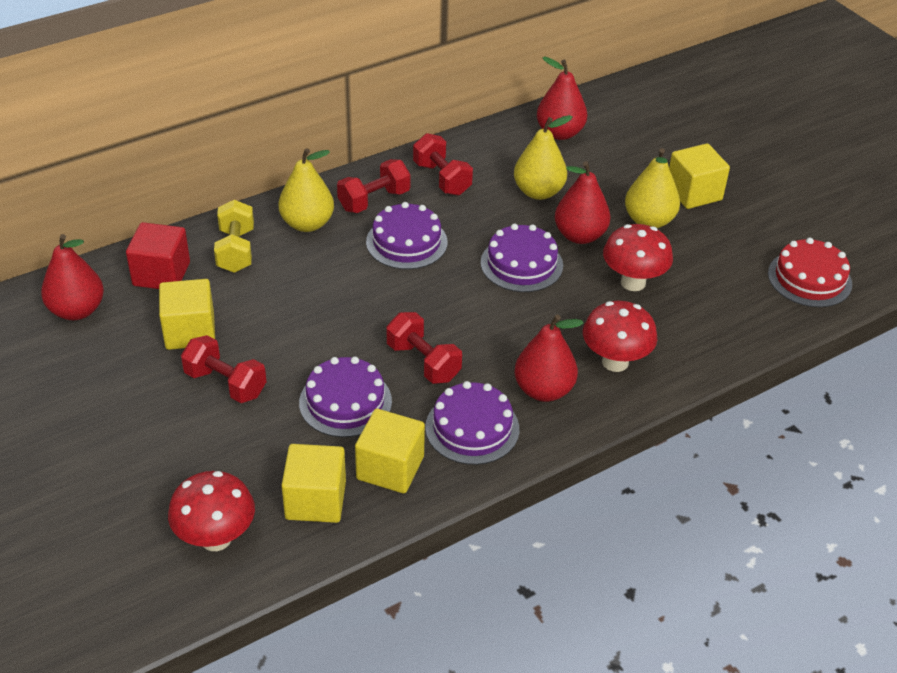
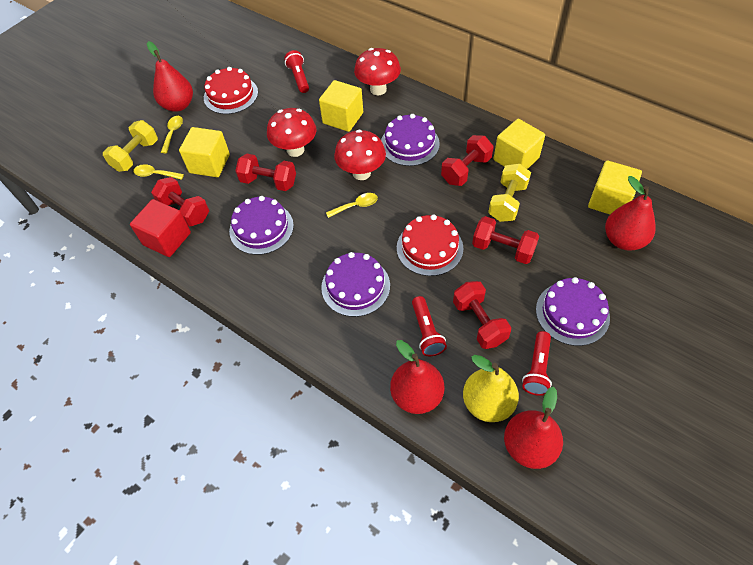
red cake: [768,238,852,307] = 1 -> [204,67,258,114] [397,214,463,276] = 2
red dumbbell: [181,335,267,403] [337,159,410,213] [387,312,462,384] [413,133,473,195] = 4 -> [151,177,209,227] [235,154,296,191] [441,135,494,186] [453,281,511,349] [472,216,539,264] = 5
red flashlight: none = 0 -> [284,50,309,93] [412,296,447,356] [522,331,552,396] = 3
yellow dumbbell: [214,200,254,273] = 1 -> [103,120,158,172] [488,163,531,222] = 2
yellow pear: [278,148,334,232] [514,115,573,200] [625,148,680,228] = 3 -> [463,355,519,422] = 1
yellow spoon: none = 0 -> [133,164,184,180] [161,116,183,153] [326,193,378,218] = 3

